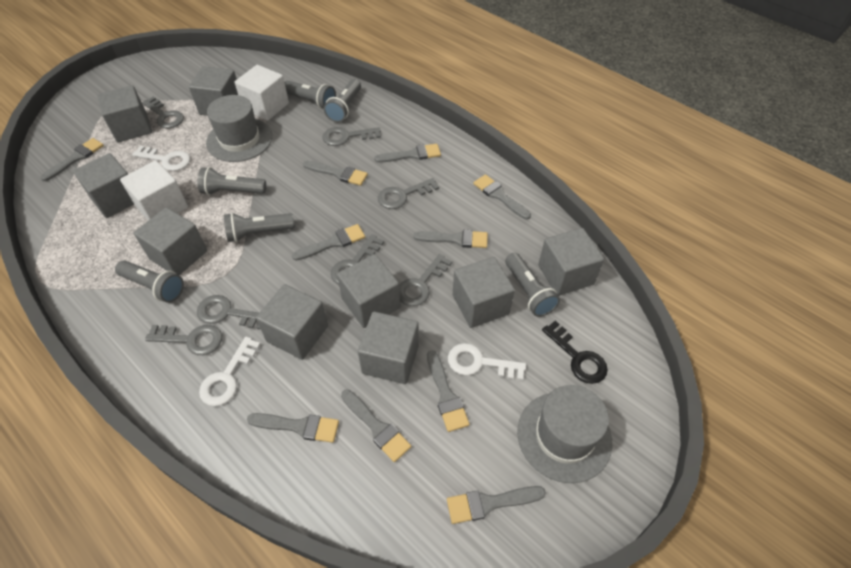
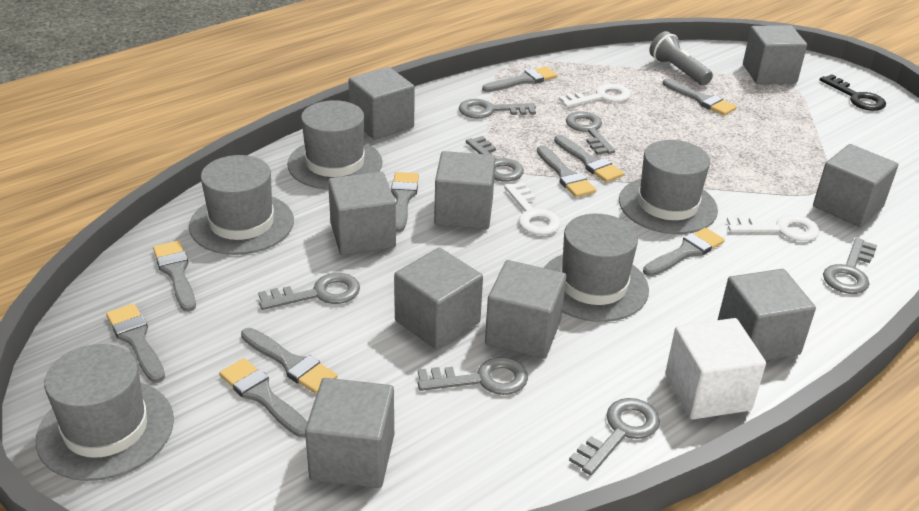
grey flashlight: [115,260,184,303] [197,167,266,195] [224,213,295,242] [285,81,336,109] [324,79,361,122] [505,253,560,317] = 6 -> [649,31,713,85] = 1
grey hat: [206,95,272,162] [517,385,612,483] = 2 -> [36,344,174,481] [189,155,294,255] [287,100,383,190] [544,214,649,322] [619,140,718,234] = 5
white cube: [120,160,188,221] [234,65,289,121] = 2 -> [665,318,766,419] = 1

